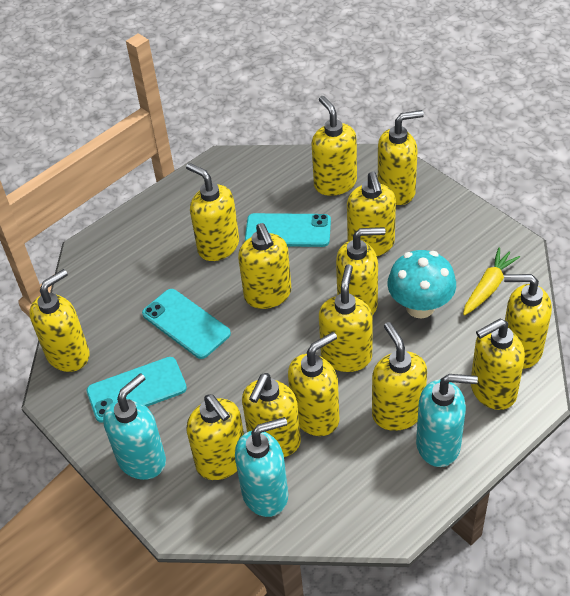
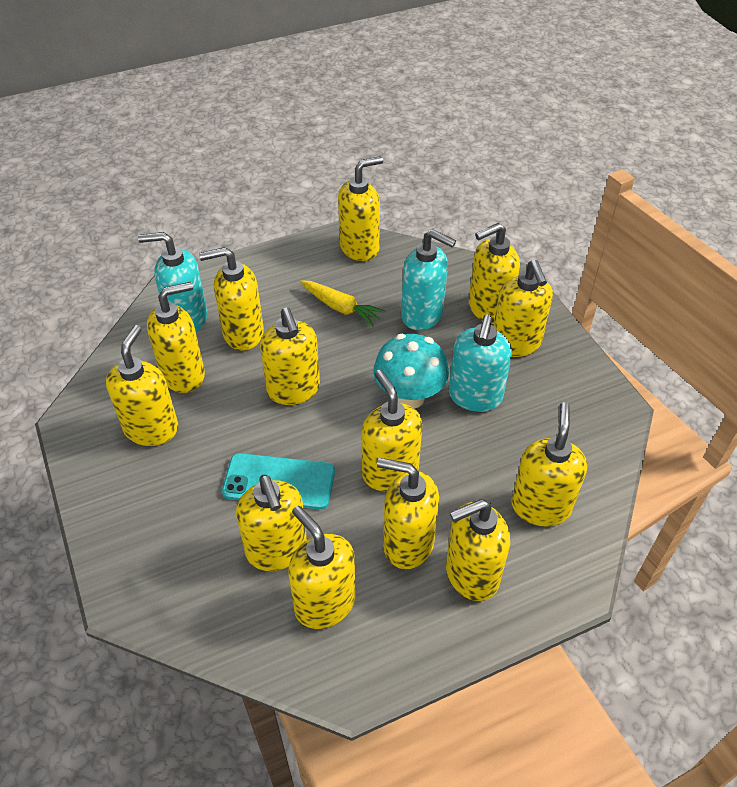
turquoise phone: [87,357,187,423] [142,289,231,359] [245,213,331,247] = 3 -> [222,453,335,509] = 1
yellow soap dispenser: [29,269,90,372] [186,163,239,261] [186,394,244,480] [238,223,291,309] [242,373,301,457] [288,332,339,436] [311,96,357,196] [319,264,373,372] [336,227,385,316] [347,172,396,256] [372,322,427,431] [378,110,424,205] [471,319,525,410] [504,274,552,369] = 14 -> [106,325,178,446] [147,282,205,393] [199,247,264,350] [236,475,307,571] [260,307,320,405] [288,506,356,629] [338,156,383,261] [362,370,422,491] [377,458,439,569] [446,499,510,601] [469,223,520,324] [494,260,553,357] [511,402,587,527] = 13

